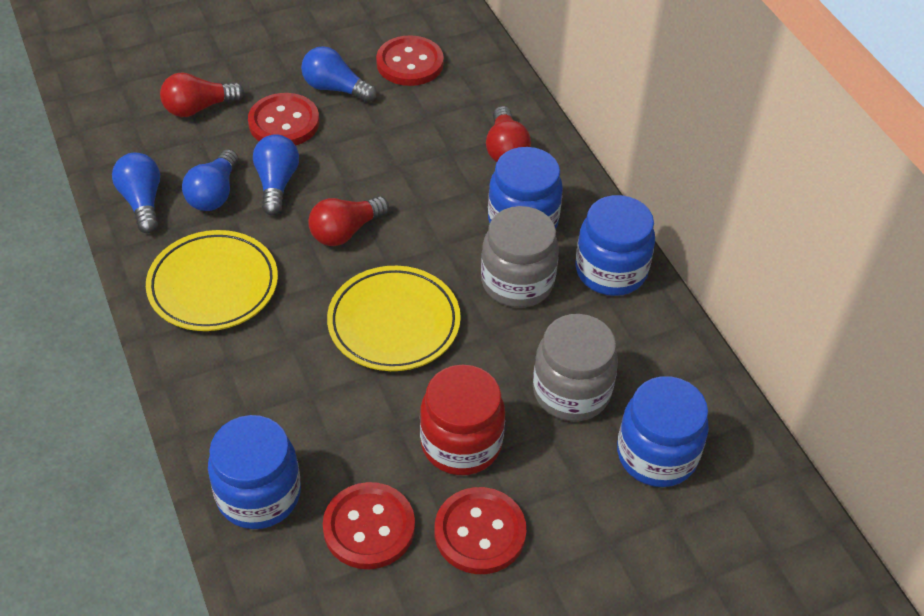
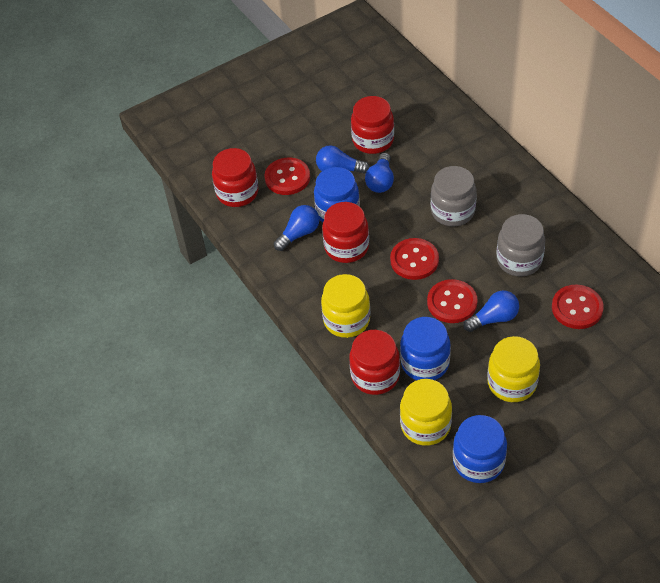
blue jar: [208,415,301,529] [488,147,563,229] [575,195,655,296] [617,376,709,487] = 4 -> [314,167,360,223] [400,317,451,380] [453,415,507,483] = 3
red jar: [420,365,505,475] = 1 -> [212,148,258,207] [322,202,369,263] [349,330,400,395] [351,96,394,154] = 4
red light bulb: [160,72,244,117] [308,196,389,246] [486,106,531,162] = 3 -> none = 0
yellow jar: none = 0 -> [321,274,370,338] [400,379,452,446] [487,336,540,402] = 3
yellow plate: [146,230,278,331] [327,266,461,371] = 2 -> none = 0

